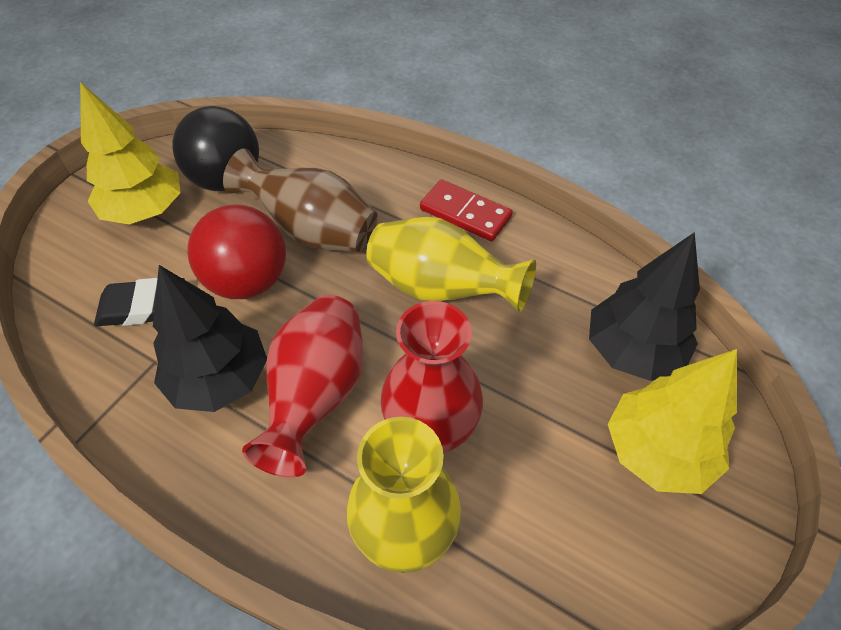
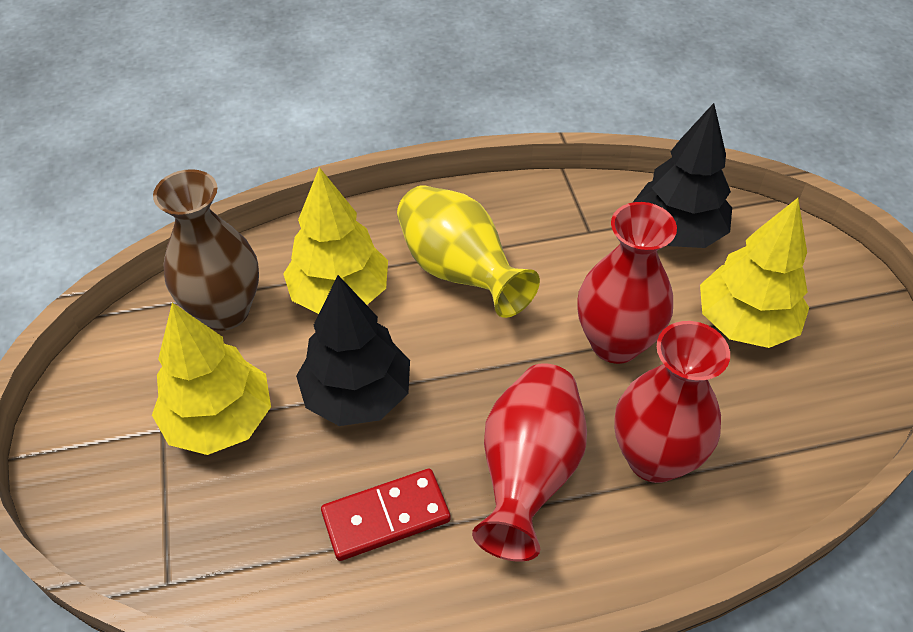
black ball: [172,106,259,191] = 1 -> none = 0
black eraser: [94,278,185,326] = 1 -> none = 0
red ball: [187,204,286,299] = 1 -> none = 0
red vase: [242,295,364,478] [380,301,483,454] = 2 -> [472,363,587,562] [577,202,677,364] [614,321,730,483] = 3
yellow tree: [80,82,181,224] [608,349,737,494] = 2 -> [152,303,271,455] [283,167,388,314] [700,198,809,348] = 3
yellow vase: [346,417,461,573] [366,217,536,313] = 2 -> [397,185,540,318] = 1

